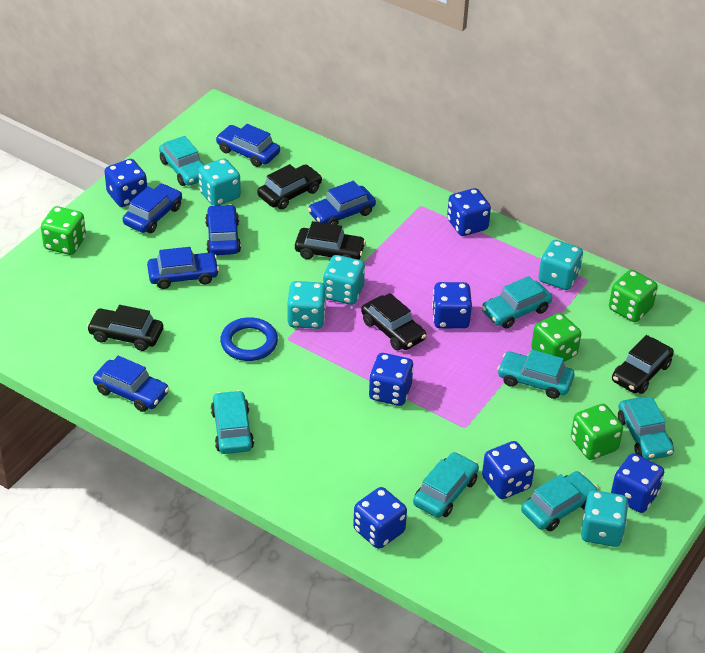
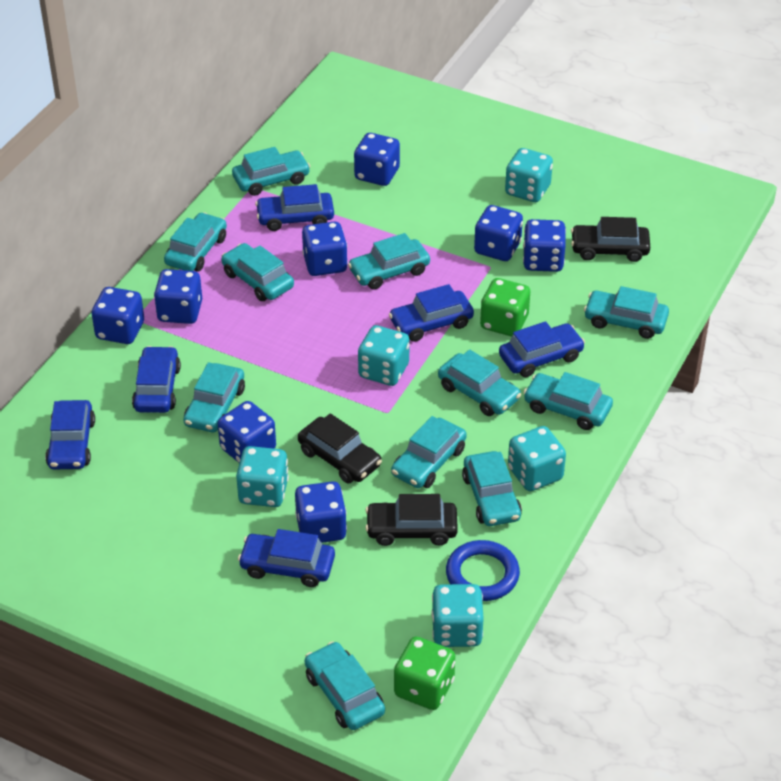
black car: [87,305,163,351] [257,164,322,209] [295,221,366,260] [361,293,426,351] [612,335,674,394] = 5 -> [298,414,382,483] [365,494,458,546] [571,217,650,262] = 3
blue dice: [104,159,147,207] [353,487,407,549] [369,353,414,406] [432,282,472,329] [447,188,491,236] [482,441,535,499] [611,453,664,513] = 7 -> [92,287,144,344] [154,269,202,324] [218,401,276,463] [295,481,347,543] [302,222,348,276] [354,133,400,186] [474,205,523,261] [523,219,566,272] = 8
green dice: [41,206,86,255] [531,313,581,362] [571,404,623,460] [609,270,658,322] = 4 -> [394,637,455,710] [480,278,530,337] = 2
turquoise car: [159,136,204,186] [211,390,254,454] [413,452,479,518] [482,276,552,329] [497,350,575,399] [521,471,598,531] [618,397,674,460] = 7 -> [164,212,227,272] [183,362,245,432] [221,243,294,301] [232,147,310,196] [305,641,385,730] [348,233,430,290] [391,416,467,488] [438,350,521,416] [462,451,522,526] [523,372,613,430] [584,286,669,339] = 11

